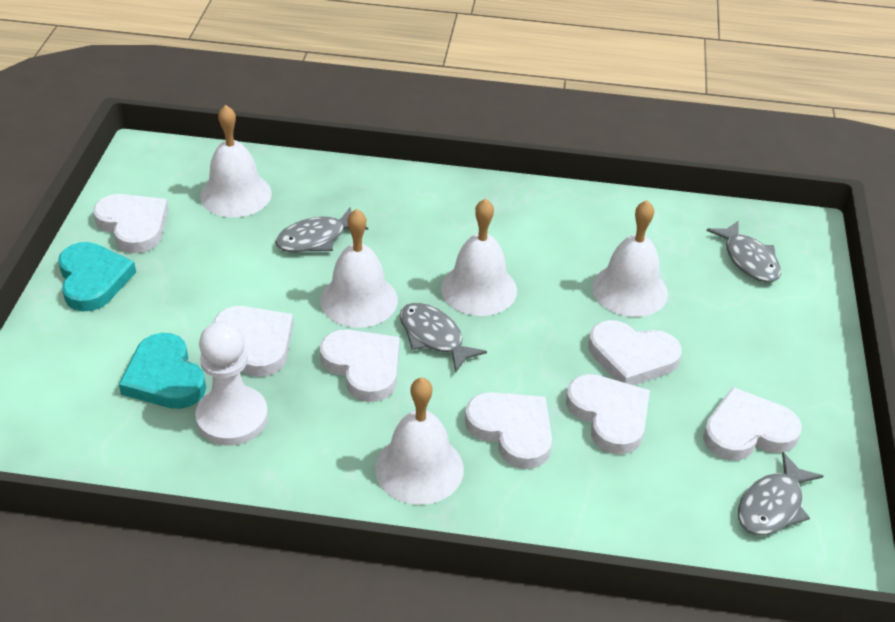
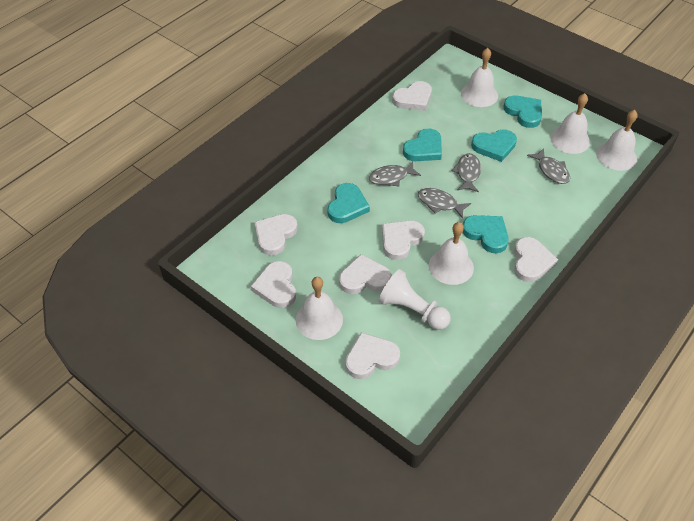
turquoise heart: [58,242,136,312] [119,333,206,409] = 2 -> [327,183,370,223] [403,128,442,161] [463,215,509,253] [471,130,517,162] [503,96,542,128] = 5

